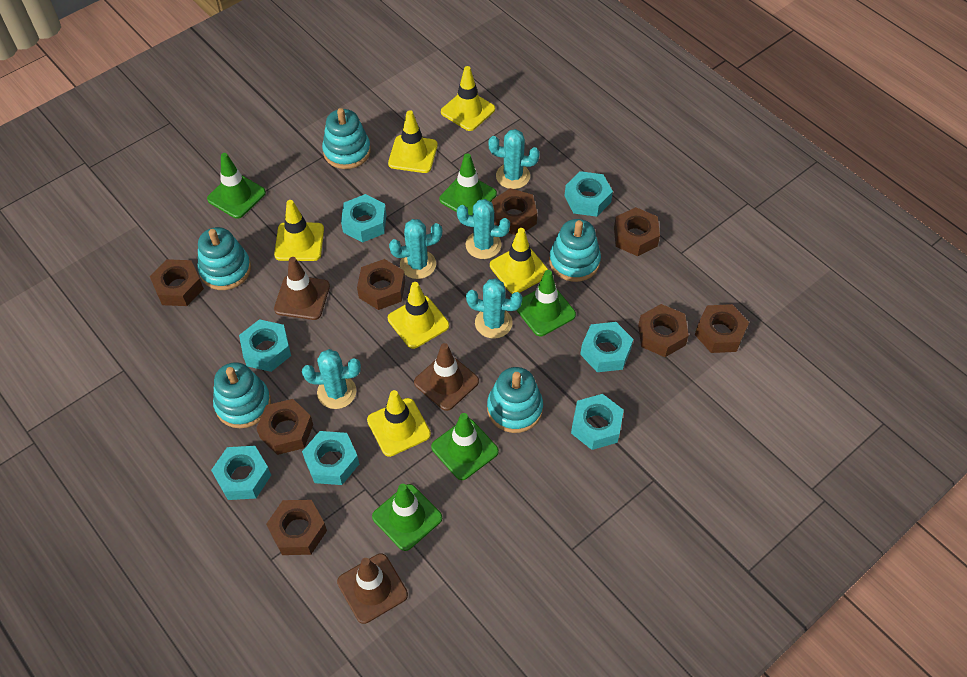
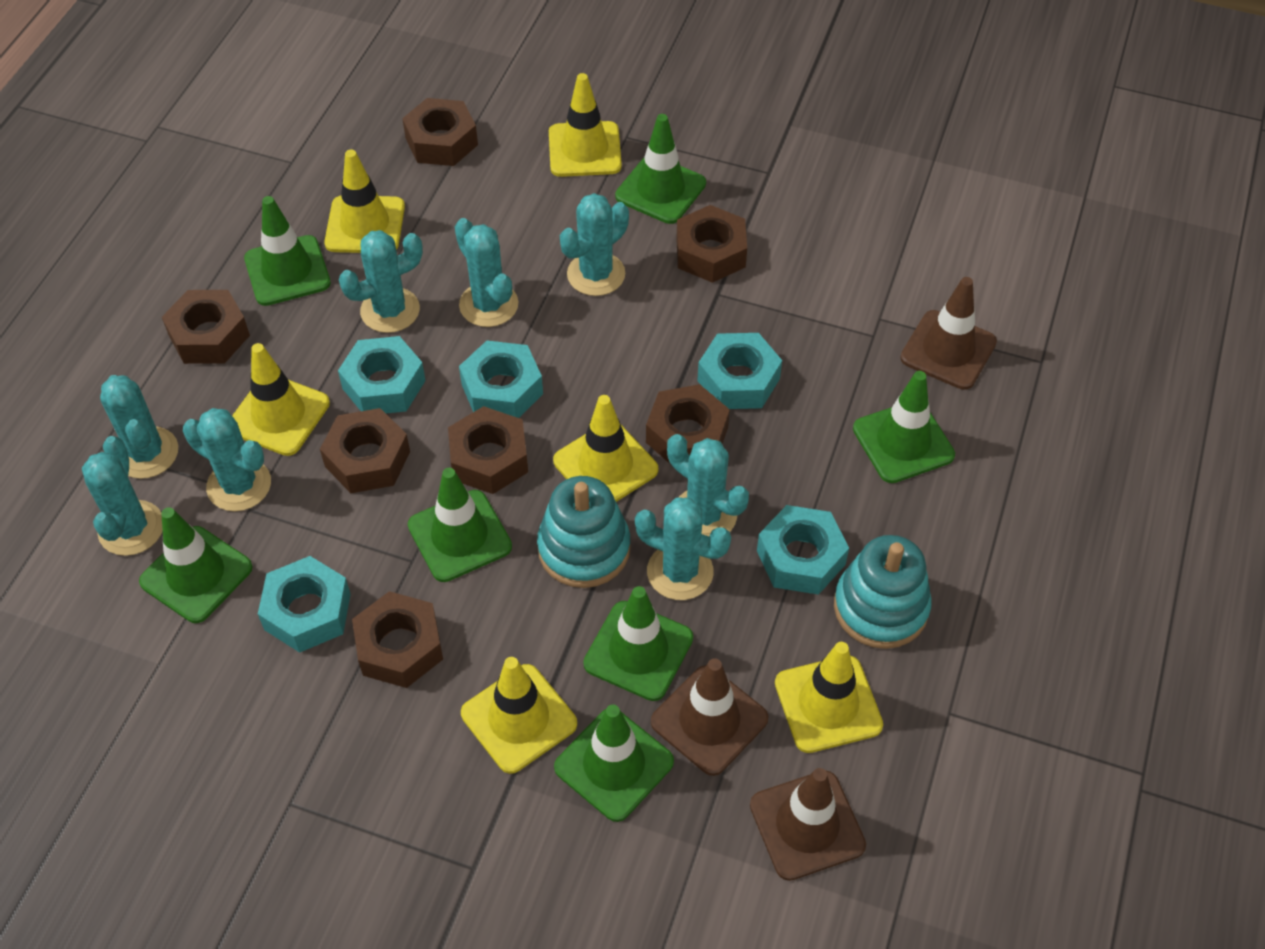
brown nut: [150,259,204,306] [256,399,313,455] [266,500,327,555] [357,259,405,310] [492,188,537,235] [614,207,660,256] [638,304,689,357] [695,304,749,353] = 8 -> [162,290,250,364] [320,408,410,493] [352,591,443,688] [402,98,478,166] [448,406,528,494] [646,384,730,465] [676,205,747,283] = 7
green traffic cone: [207,153,266,219] [372,484,442,551] [431,413,499,480] [439,153,497,216] [516,270,576,336] = 5 -> [139,507,253,623] [244,196,331,306] [408,468,512,582] [554,705,674,822] [583,586,693,701] [615,114,706,224] [853,371,955,483] = 7
turquoise cactus: [302,349,361,409] [389,219,442,279] [457,199,510,259] [466,279,522,339] [488,129,540,189] = 5 -> [82,436,163,556] [100,375,178,479] [183,408,271,511] [339,230,423,333] [455,218,518,327] [560,193,629,296] [635,497,731,600] [667,434,749,537] = 8
turquoise nut: [211,446,271,500] [239,319,291,372] [302,431,359,485] [341,194,386,243] [565,171,613,217] [571,394,624,450] [580,322,633,372] = 7 -> [258,556,351,653] [338,336,426,413] [459,341,543,418] [697,333,782,409] [757,505,849,595] = 5
turquoise stacking toy: [197,227,251,290] [213,362,271,428] [322,108,371,169] [487,367,543,433] [549,219,601,282] = 5 -> [537,476,631,588] [834,535,932,649] = 2

